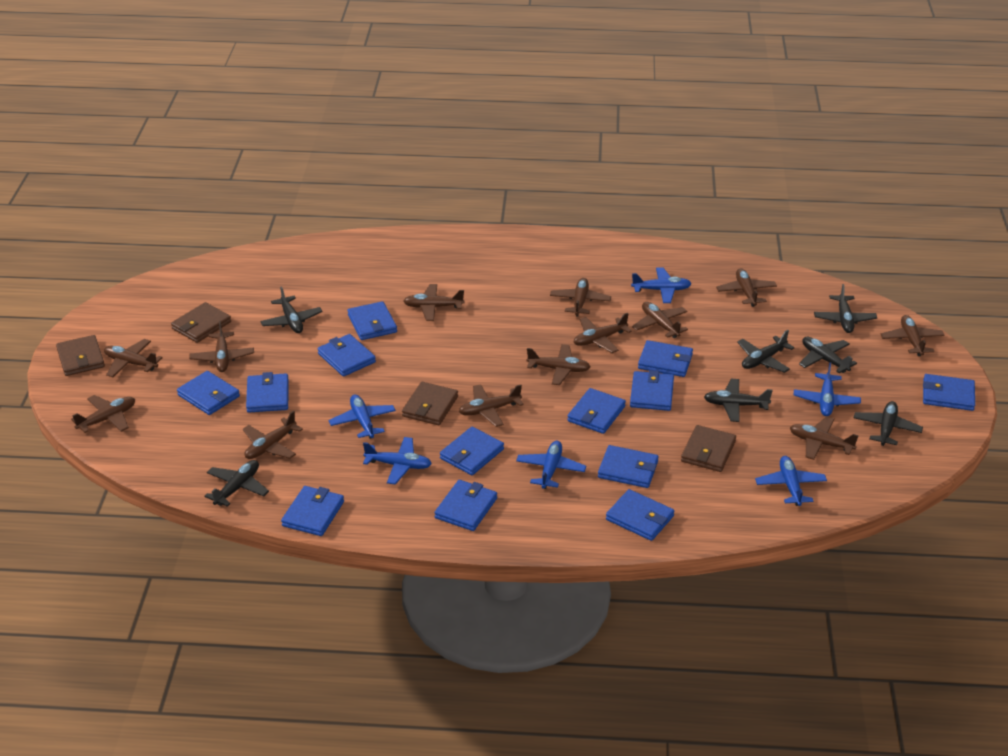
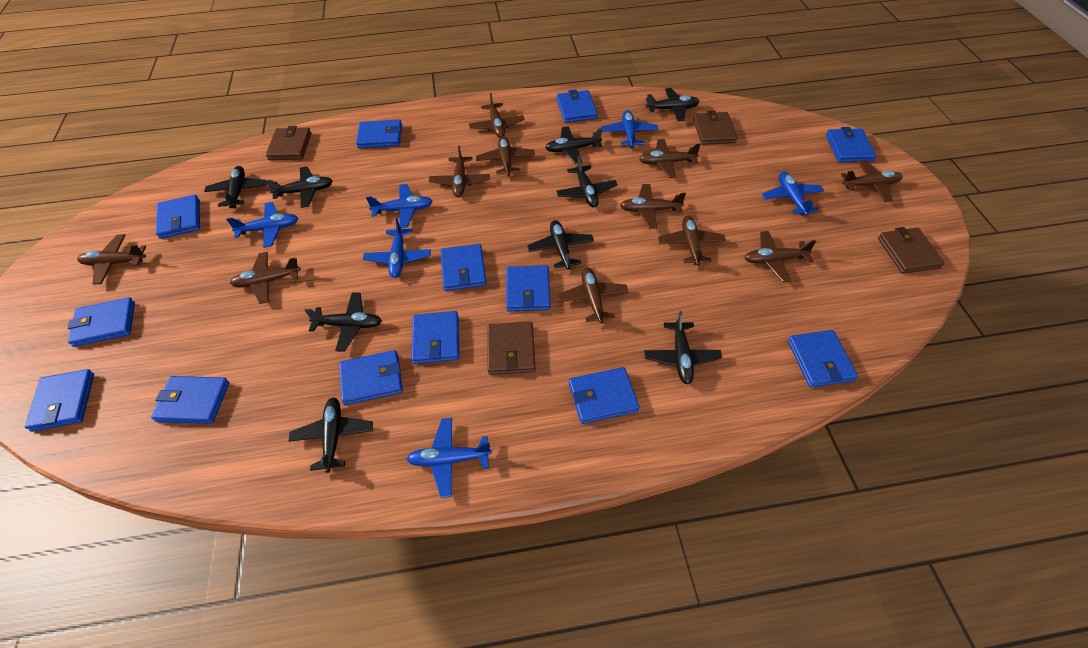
black plane: [205,460,269,507] [260,287,322,333] [704,379,773,422] [737,330,795,373] [799,337,857,373] [814,284,877,333] [854,401,923,446] = 7 -> [204,166,267,208] [265,167,333,208] [289,397,373,473] [305,293,382,352] [527,220,594,269] [545,126,602,164] [556,156,618,208] [644,311,722,384] [646,88,700,121] = 9
brown plane: [71,395,135,433] [104,339,163,377] [189,321,254,372] [243,411,303,459] [403,284,464,321] [459,384,524,427] [527,344,590,385] [550,278,611,316] [574,313,632,353] [632,302,688,338] [716,268,777,307] [790,416,859,460] [881,315,945,356] = 13 -> [77,234,146,285] [230,252,301,304] [429,146,490,197] [469,93,525,138] [476,136,535,176] [557,268,629,323] [620,184,686,229] [639,139,701,178] [658,216,726,266] [745,231,816,282] [841,160,903,202] = 11

